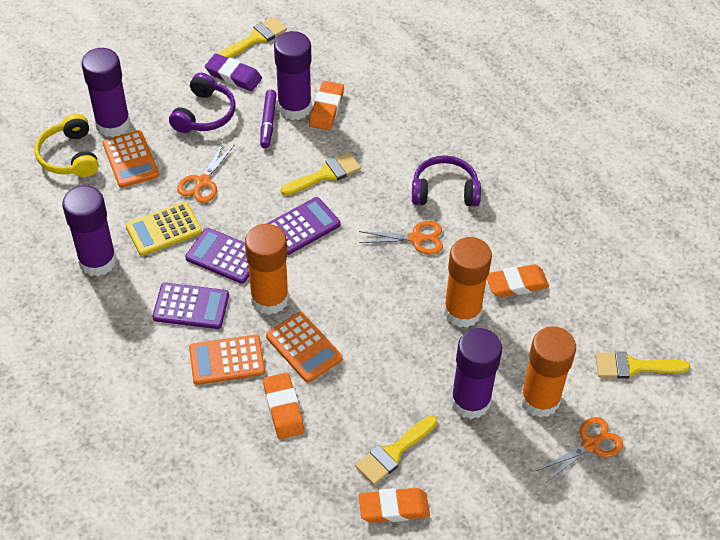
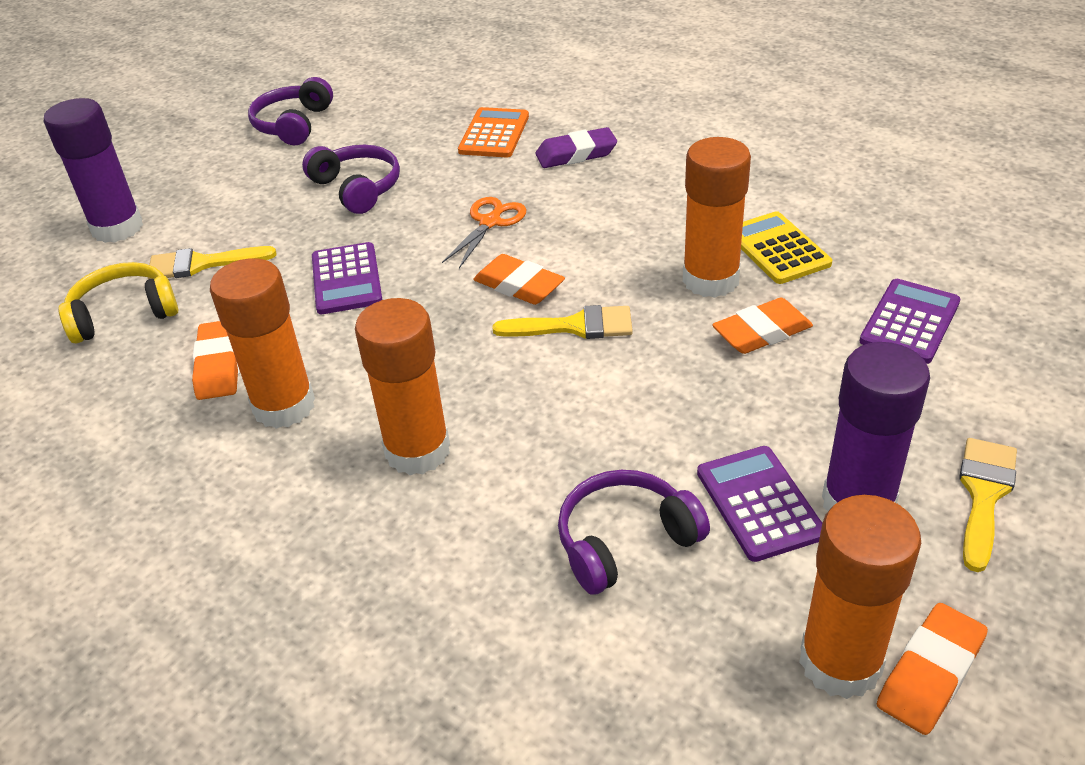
orange calculator: [103,130,159,188] [189,335,265,385] [266,312,342,383] = 3 -> [458,107,529,157] = 1
orange glue stick: [245,224,289,315] [444,237,492,328] [520,327,576,418] = 3 -> [210,258,315,429] [355,298,450,475] [683,137,751,298] [799,495,921,699] = 4
orange scissors: [177,141,235,203] [359,221,443,254] [537,417,623,482] = 3 -> [442,197,527,268] = 1
purple glue stick: [62,185,117,276] [81,48,131,137] [274,31,312,120] [451,328,502,419] = 4 -> [44,98,143,243] [822,342,930,511] = 2
purple headphones: [169,73,235,133] [412,155,481,206] = 2 -> [248,77,333,145] [302,145,400,214] [558,470,710,595] = 3
purple marker: [260,90,277,148] = 1 -> none = 0
yellow brush: [219,17,287,58] [281,152,361,195] [355,415,437,485] [596,352,690,379] = 4 -> [147,246,276,279] [493,305,633,339] [959,438,1017,572] = 3

